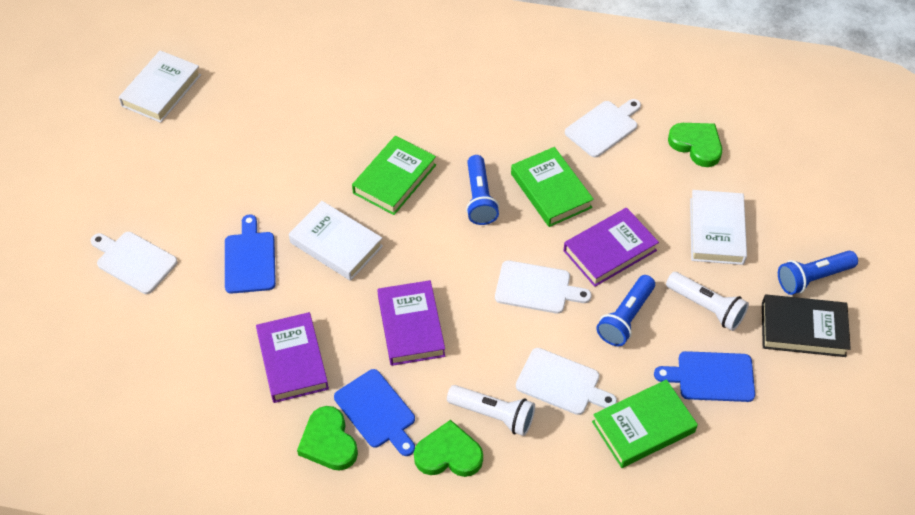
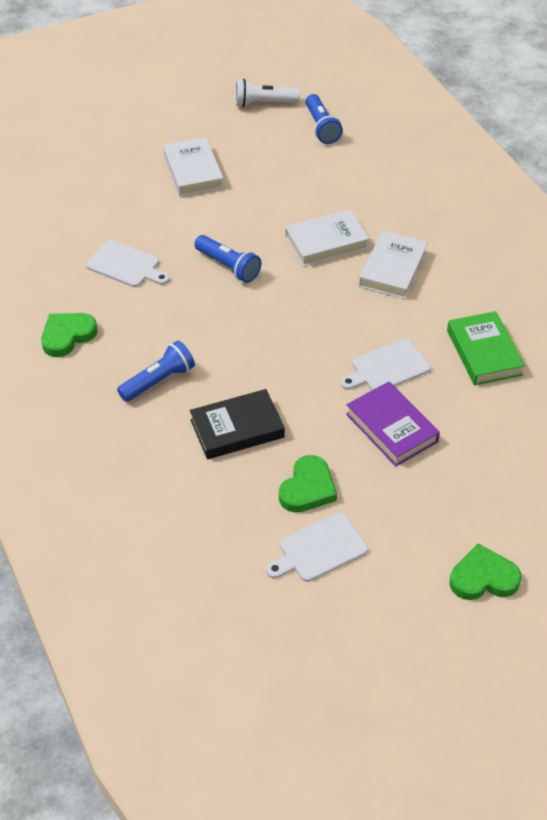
blue cutting board: [225,214,276,294] [334,369,415,456] [654,351,755,402] = 3 -> none = 0
green book: [352,136,436,215] [511,147,594,227] [592,380,698,468] = 3 -> [447,311,525,386] = 1
purple book: [256,312,329,403] [377,280,445,366] [563,208,659,287] = 3 -> [346,381,440,466] = 1
white cutting board: [90,232,178,294] [495,260,592,314] [516,348,617,415] [565,99,641,157] = 4 -> [86,240,170,287] [266,513,368,582] [340,338,431,390] = 3
white flashlight: [447,385,535,436] [666,272,749,331] = 2 -> [235,79,300,107] = 1

